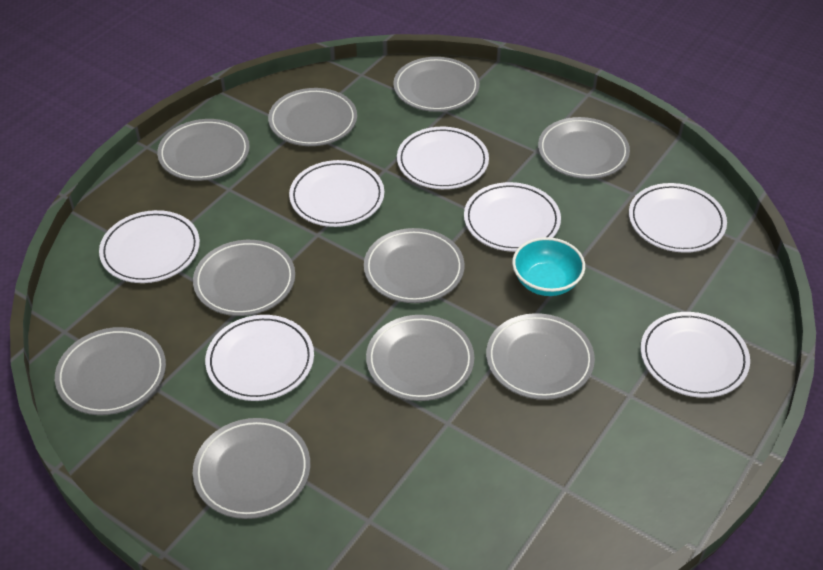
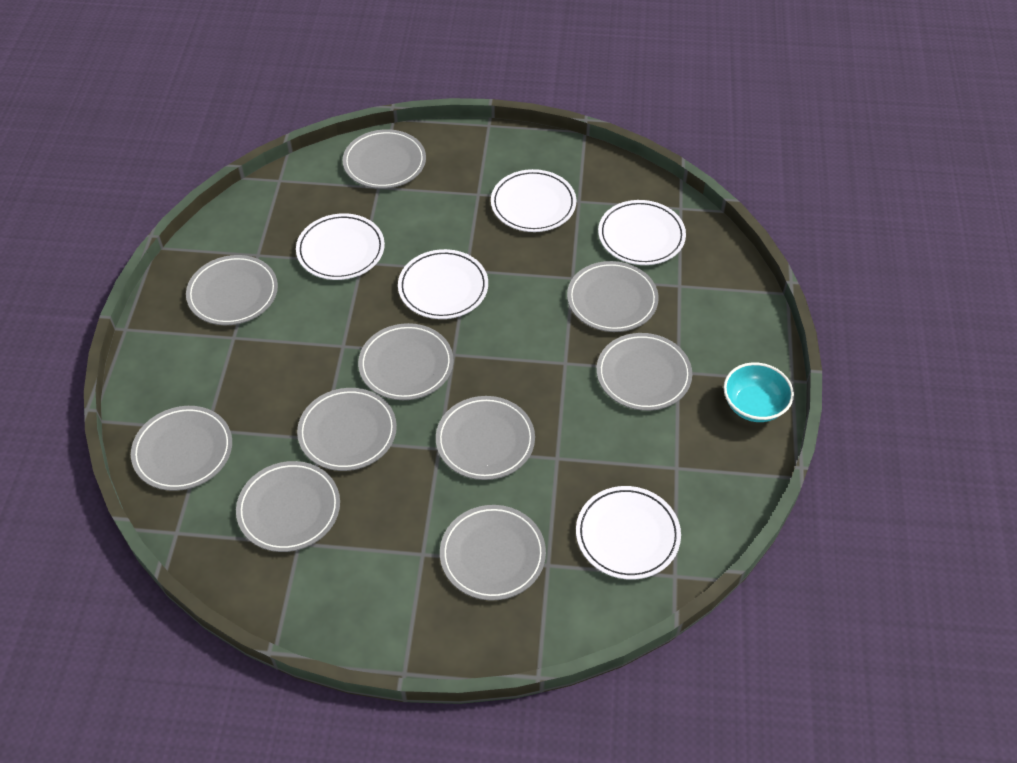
white plate: [99,210,200,283] [205,315,314,401] [289,160,384,227] [397,127,489,189] [464,182,561,252] [629,183,727,253] [641,312,750,398] = 7 -> [296,213,385,280] [398,249,488,319] [491,169,576,232] [576,486,681,580] [598,200,686,265] = 5

